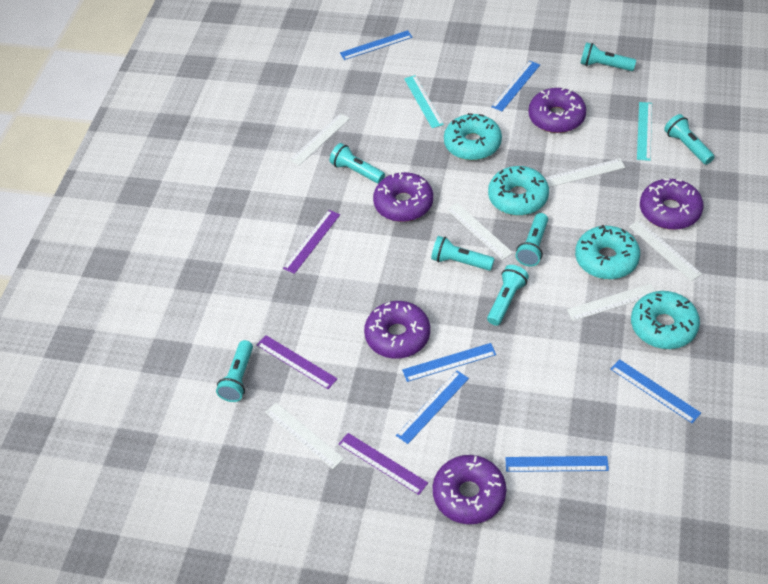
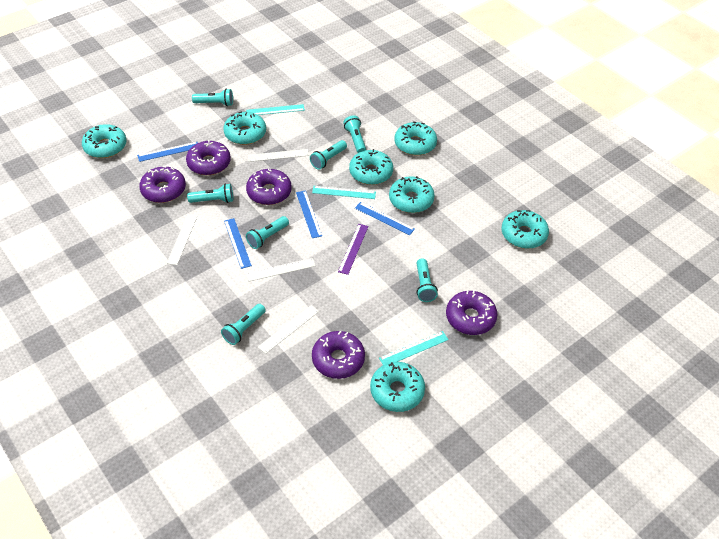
blue ruler: [340,30,413,60] [396,371,469,444] [402,343,496,382] [491,61,540,111] [505,456,609,472] [611,359,701,423] = 6 -> [137,142,198,162] [224,218,252,269] [296,190,322,238] [355,202,415,235] = 4
purple ruler: [257,335,337,389] [283,210,340,274] [339,433,428,495] = 3 -> [338,224,368,275] = 1
turquoise donut: [444,113,502,160] [488,166,549,216] [575,225,640,279] [631,291,700,349] = 4 -> [82,124,126,158] [223,111,266,145] [349,149,393,185] [370,362,425,412] [389,176,435,213] [394,121,437,155] [501,210,549,249] = 7
turquoise ruler: [404,75,444,128] [637,102,652,161] = 2 -> [246,104,305,115] [312,186,376,199] [379,331,449,365] = 3
white ruler: [265,403,344,469] [290,113,350,166] [447,203,513,260] [545,158,625,187] [567,284,655,321] [629,220,702,281] = 6 -> [167,214,198,265] [246,258,315,281] [248,149,309,162] [258,305,319,354] = 4

